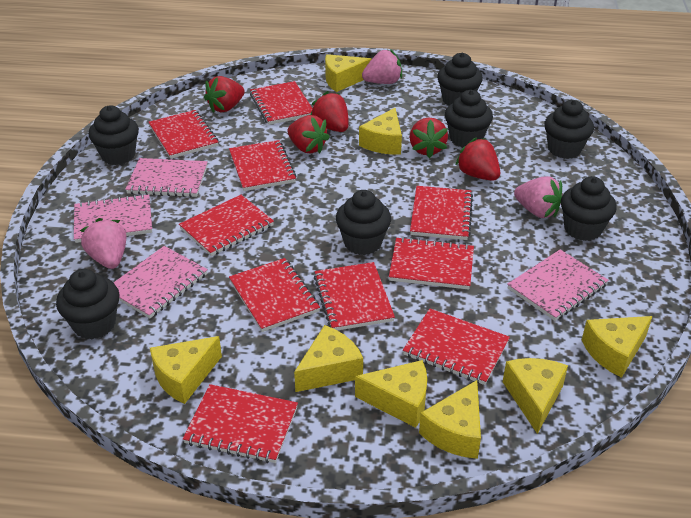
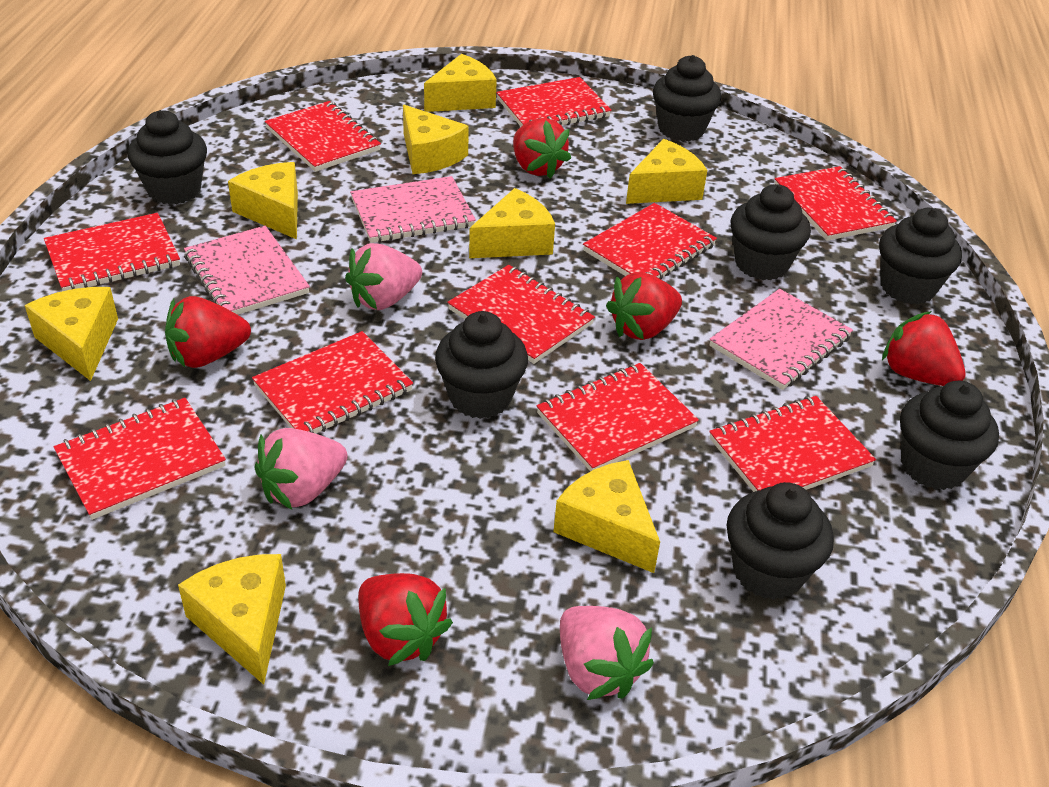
pink notebook: [74,194,152,243] [113,246,208,318] [125,158,208,197] [507,249,608,321] = 4 -> [184,226,310,315] [350,176,476,243] [710,289,853,390] = 3

